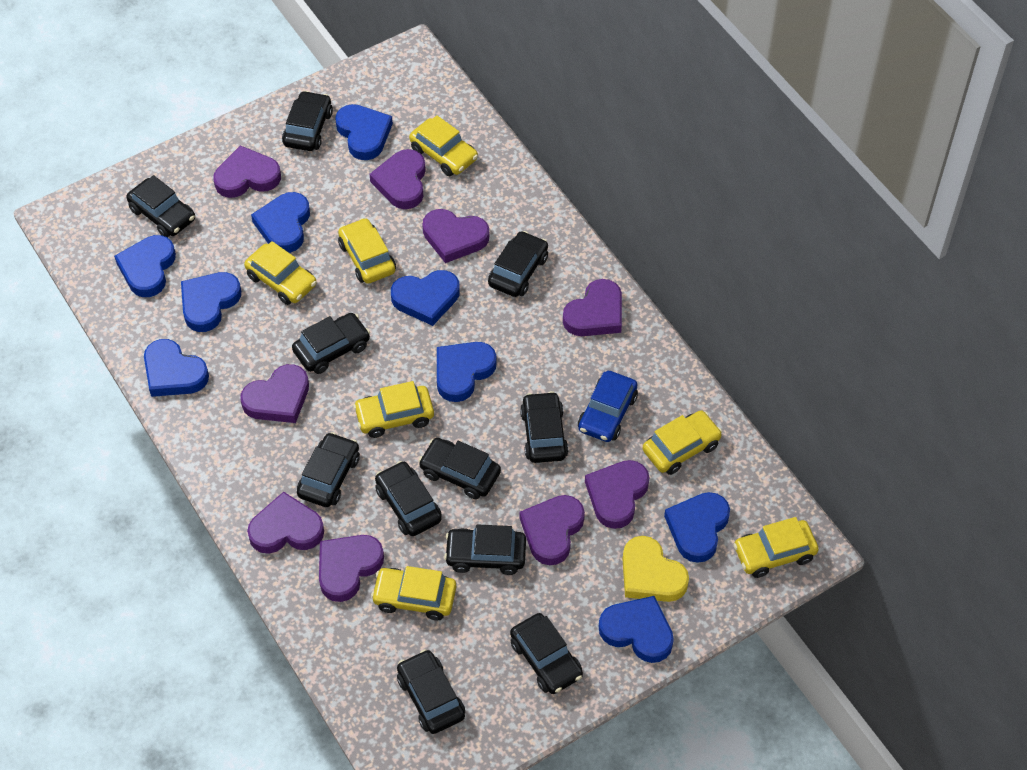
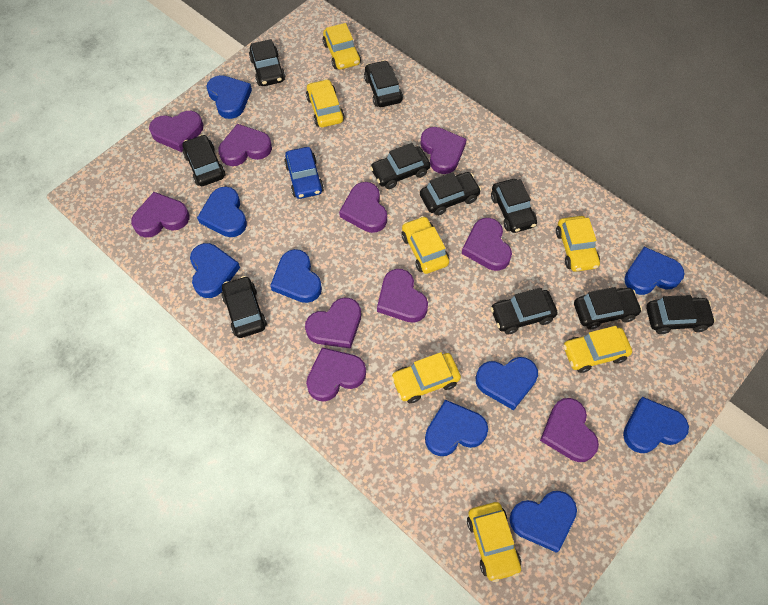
black car: [126,175,195,237] [282,91,333,151] [292,313,370,374] [297,432,360,507] [375,461,442,536] [397,649,465,734] [419,438,501,499] [444,525,526,575] [488,231,548,297] [510,613,583,694] [520,391,568,463] = 11 -> [182,134,225,186] [221,276,267,338] [249,39,286,86] [364,60,403,107] [370,143,430,189] [420,172,481,216] [491,179,537,233] [491,288,558,334] [574,287,642,329] [646,295,716,334] = 10
purple heart: [213,146,281,198] [240,364,309,423] [247,492,324,554] [319,535,384,602] [370,149,426,209] [423,209,489,263] [520,495,585,565] [563,279,622,336] [585,460,650,529] = 9 -> [131,192,189,238] [149,111,203,152] [218,124,272,166] [305,298,361,349] [306,347,366,401] [339,182,387,233] [377,269,428,323] [421,127,467,174] [462,218,512,271] [540,398,599,462] = 10
yellow heart: [623,536,689,602] = 1 -> none = 0

